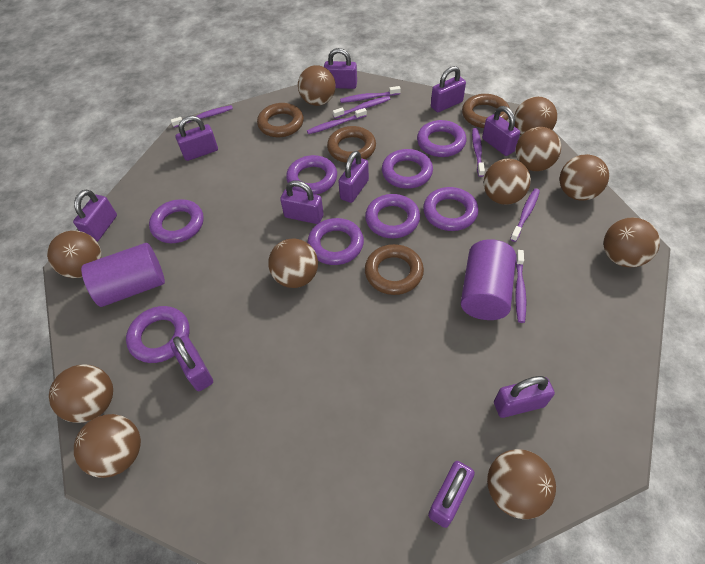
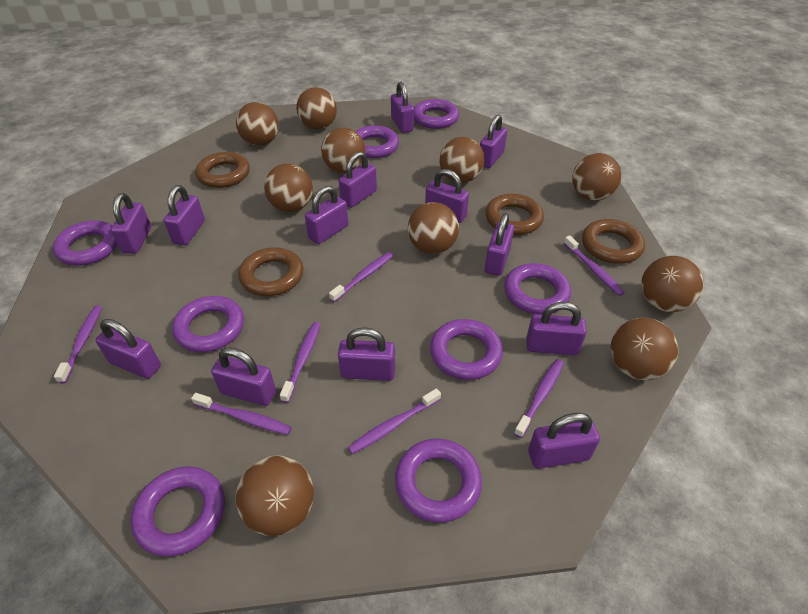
brown ball: [47,230,101,278] [49,365,113,423] [74,414,141,478] [268,238,318,288] [298,65,336,106] [484,159,531,205] [487,449,556,519] [514,97,557,135] [515,127,561,171] [560,154,609,201] [603,217,660,267] = 11 -> [236,102,279,146] [236,455,314,536] [264,164,313,212] [296,87,337,130] [321,128,365,173] [408,202,459,254] [440,137,485,183] [572,153,621,201] [610,318,678,380] [641,256,704,312] = 10
purple cylinder: [81,243,165,307] [461,239,516,320] = 2 -> none = 0
purple padlock: [73,190,117,242] [170,335,213,391] [176,116,218,161] [280,180,324,224] [324,48,357,89] [338,151,369,203] [428,461,475,528] [431,66,466,112] [482,106,520,156] [494,376,555,418] = 10 -> [95,319,161,379] [111,193,151,254] [164,185,205,245] [211,347,276,406] [305,186,348,244] [338,327,395,381] [339,152,377,208] [391,82,414,133] [425,169,469,223] [480,115,507,168] [485,213,514,276] [526,302,587,355] [528,413,600,469] = 13

